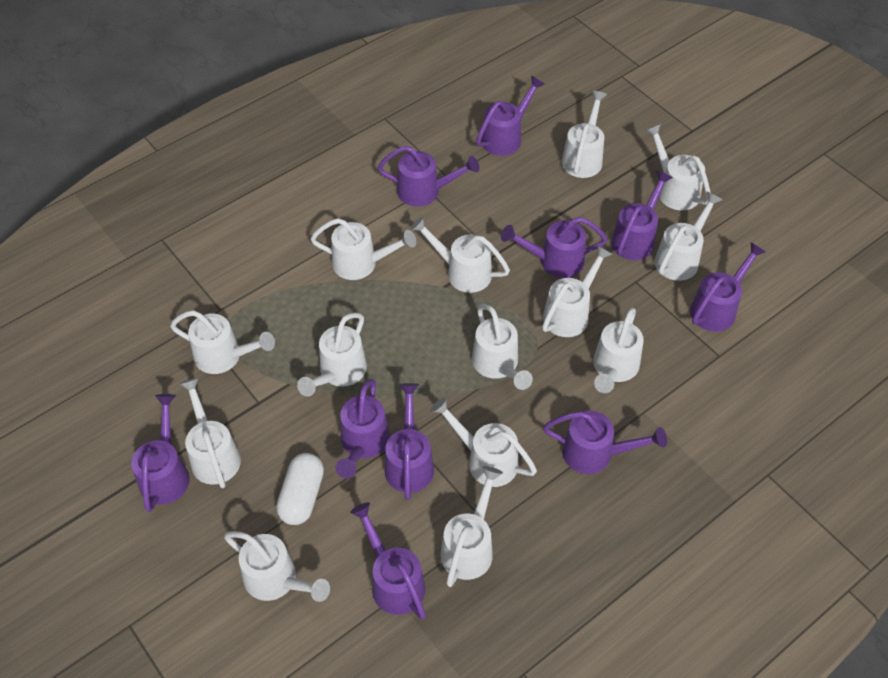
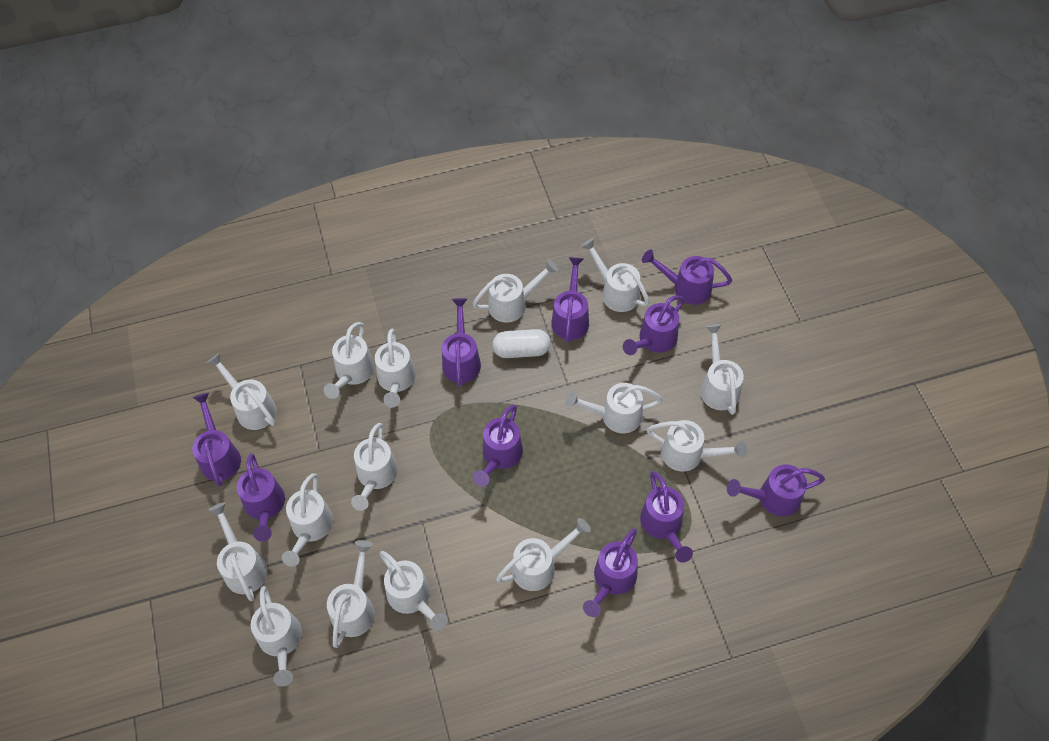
white watering can: [170,311,275,374] [180,377,241,488] [224,531,330,602] [297,313,367,396] [310,218,416,280] [410,216,510,293] [430,397,537,487] [440,466,503,587] [472,304,533,390] [542,245,612,337] [562,91,608,178] [593,308,644,393] [645,124,711,210] [655,192,723,281] = 14 -> [207,353,277,430] [209,502,268,601] [251,586,302,686] [282,473,333,567] [324,322,374,399] [327,540,375,648] [351,423,398,511] [375,329,416,408] [379,551,447,631] [473,259,558,323] [496,518,591,591] [565,383,663,433] [581,238,650,312] [647,420,747,472] [701,324,744,415] = 15

